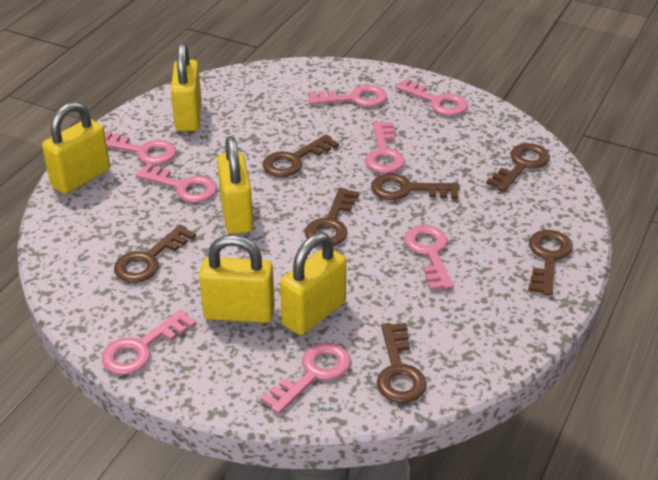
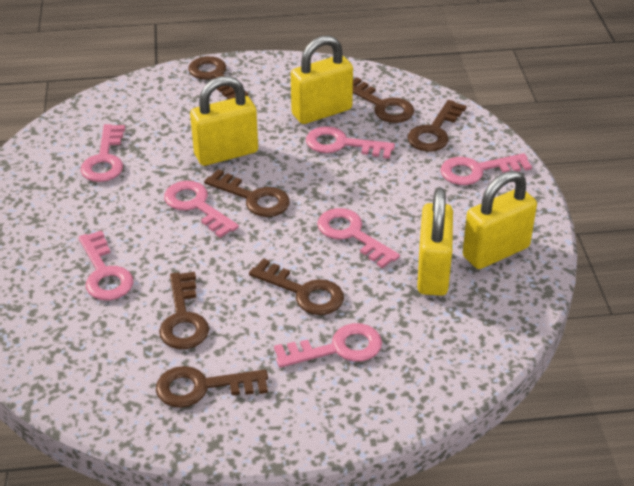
pink key: [101,309,196,375] [105,131,176,165] [135,163,217,203] [260,342,351,414] [308,85,387,107] [365,122,405,173] [395,78,468,116] [404,225,454,291] = 8 -> [78,230,133,300] [80,124,125,182] [164,181,239,238] [274,323,382,368] [306,126,395,159] [317,208,400,268] [440,153,532,185] = 7
yellow padlock: [42,102,110,194] [171,42,202,131] [199,235,275,323] [217,136,253,234] [280,233,346,335] = 5 -> [190,76,258,166] [291,35,353,124] [417,188,453,296] [463,171,537,269] = 4

